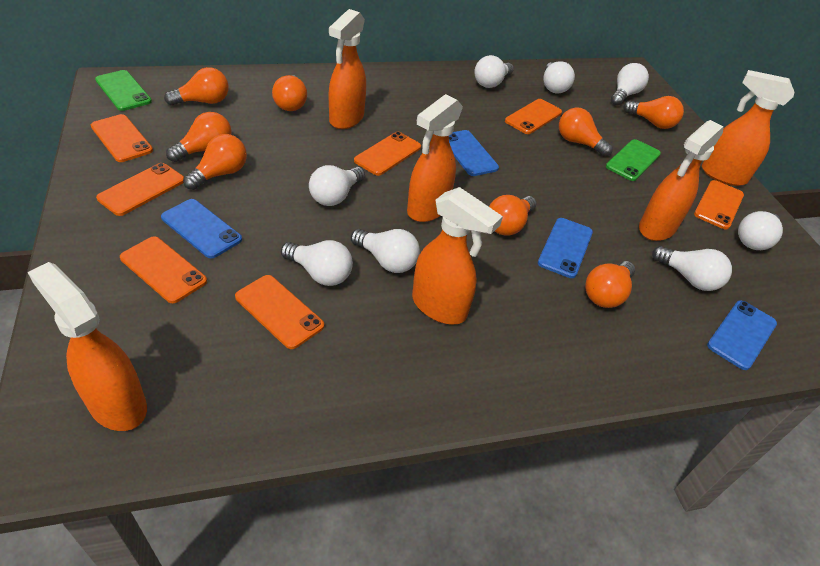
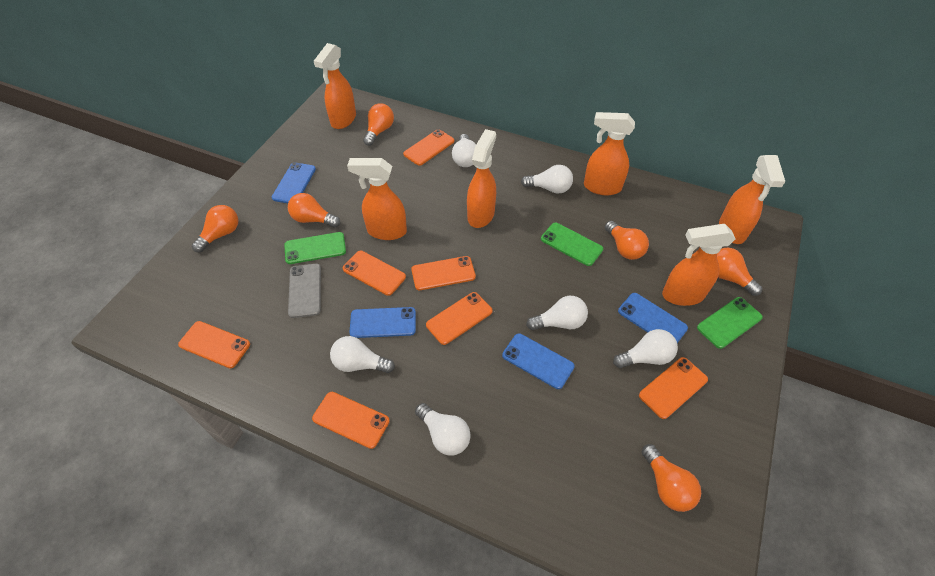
green phone: [95,70,152,111] [606,139,661,181] = 2 -> [284,232,346,264] [541,222,603,266] [697,297,763,349] = 3
grey phone: none = 0 -> [288,264,321,318] = 1
orange light bulb: [164,67,229,106] [166,112,232,162] [183,134,247,190] [272,75,307,111] [489,195,536,235] [559,108,613,157] [585,261,635,308] [623,96,684,129] = 8 -> [192,205,238,252] [288,193,340,228] [363,103,394,146] [605,221,649,260] [642,444,701,512] [716,248,762,296] = 6
white light bulb: [281,240,353,286] [309,165,365,206] [351,229,420,273] [474,55,514,88] [543,61,575,93] [611,63,649,106] [652,246,732,291] [738,211,783,250] = 8 -> [330,336,395,373] [415,403,471,456] [452,134,476,167] [521,165,573,194] [526,296,588,330] [613,329,678,368] = 6

